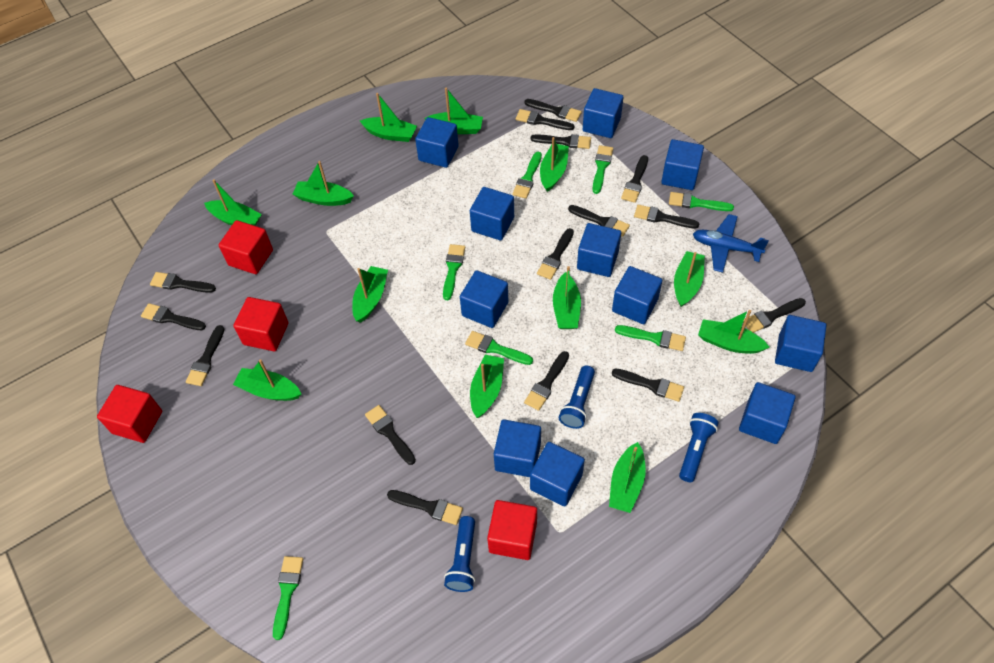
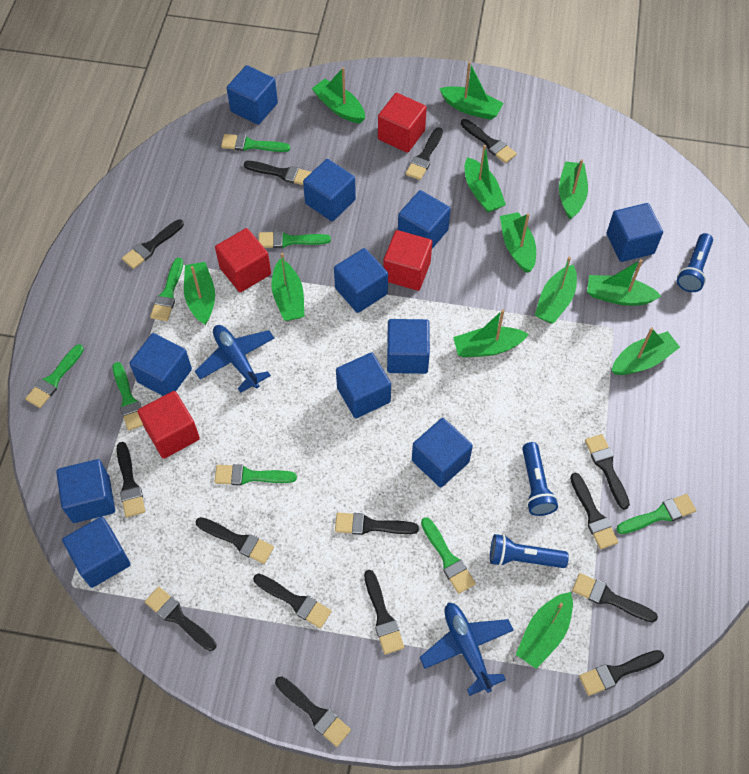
blue plane: [693,214,769,273] = 1 -> [195,325,274,393] [420,603,514,696] = 2
green brush: [273,556,303,640] [443,244,465,300] [465,331,533,365] [512,152,542,199] [592,145,613,194] [615,325,686,351] [669,192,734,211] = 7 -> [25,344,84,408] [113,362,143,431] [150,258,183,321] [214,464,297,485] [221,134,290,152] [258,231,331,248] [421,517,476,594] [616,494,696,534] = 8

